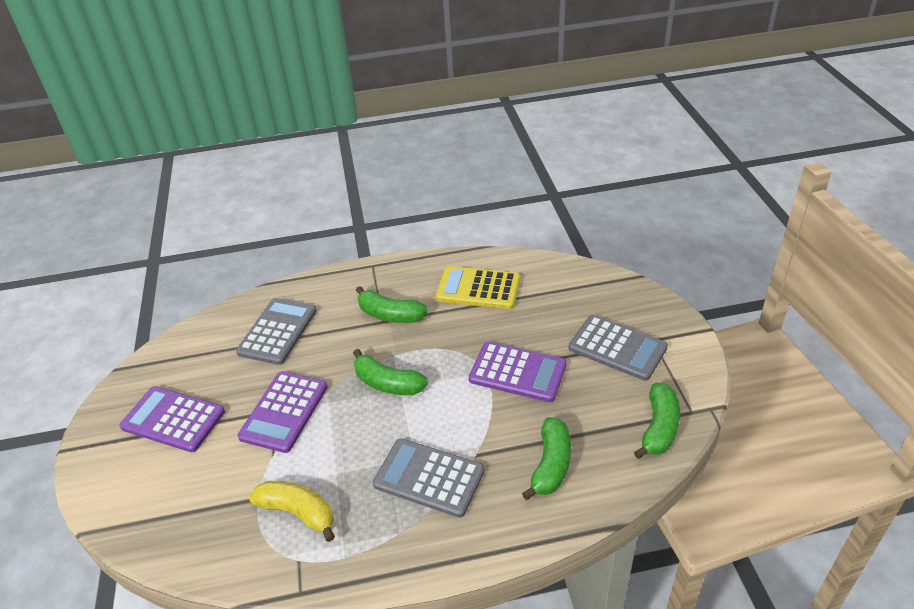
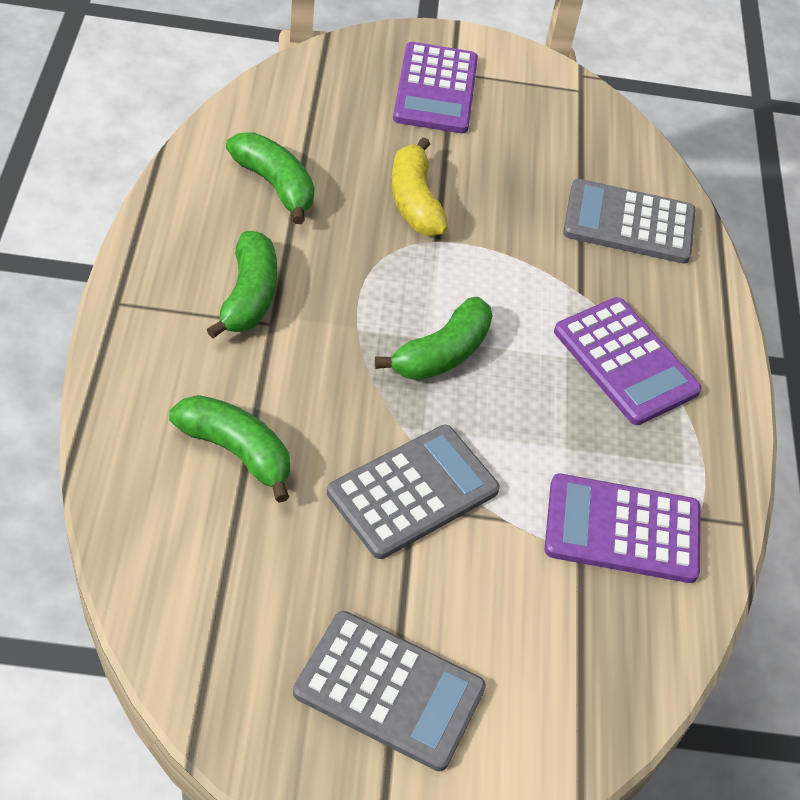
yellow calculator: [436,266,520,309] = 1 -> none = 0

